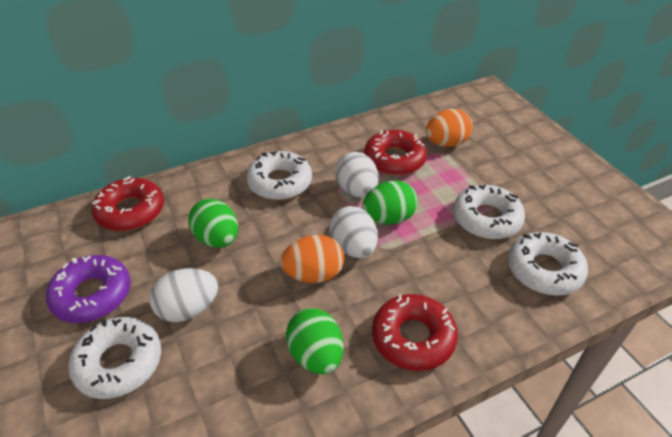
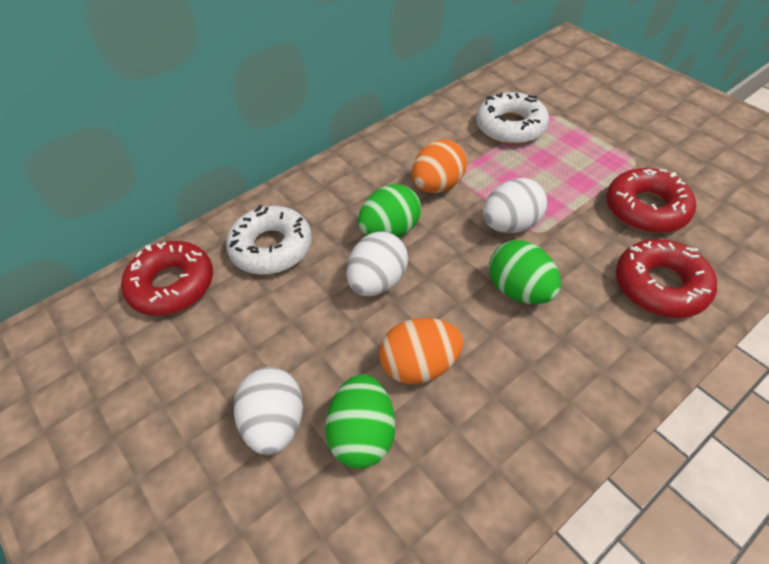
purple donut: [46,255,131,323] = 1 -> none = 0
white donut: [68,317,161,399] [246,151,312,200] [453,184,525,239] [508,232,588,296] = 4 -> [226,205,312,275] [476,92,549,144] = 2

